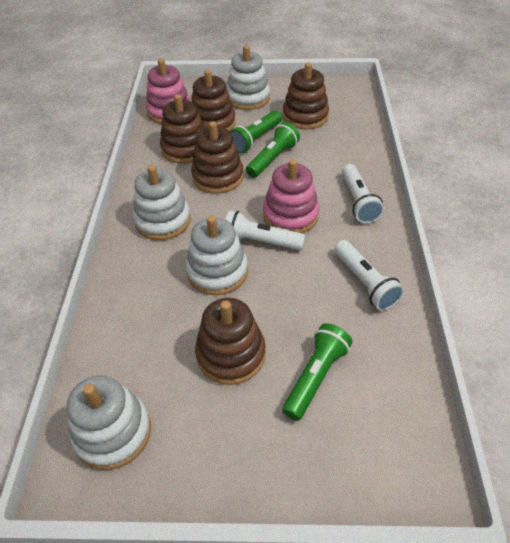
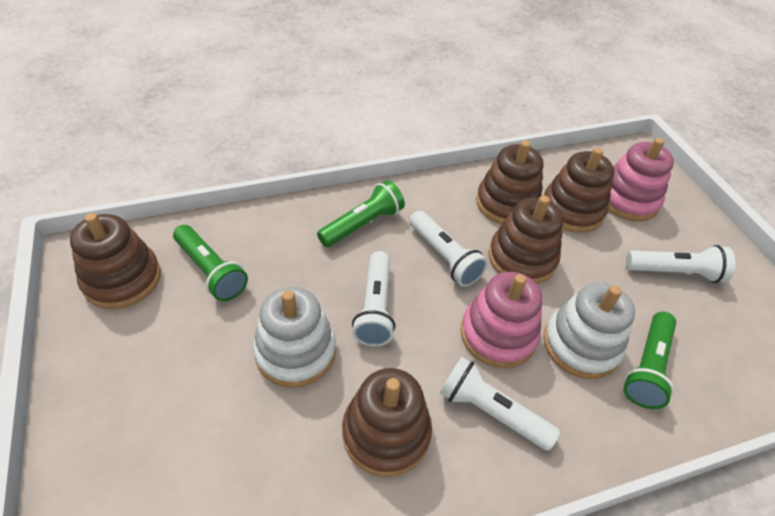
white flashlight: [225,210,305,250] [334,240,404,311] [342,164,384,224] = 3 -> [352,251,395,347] [409,210,488,287] [440,357,560,451] [626,245,736,283] = 4
white stacking toy: [67,375,151,470] [133,165,191,240] [186,216,248,295] [226,45,270,110] = 4 -> [253,287,336,388] [543,282,635,379] = 2

